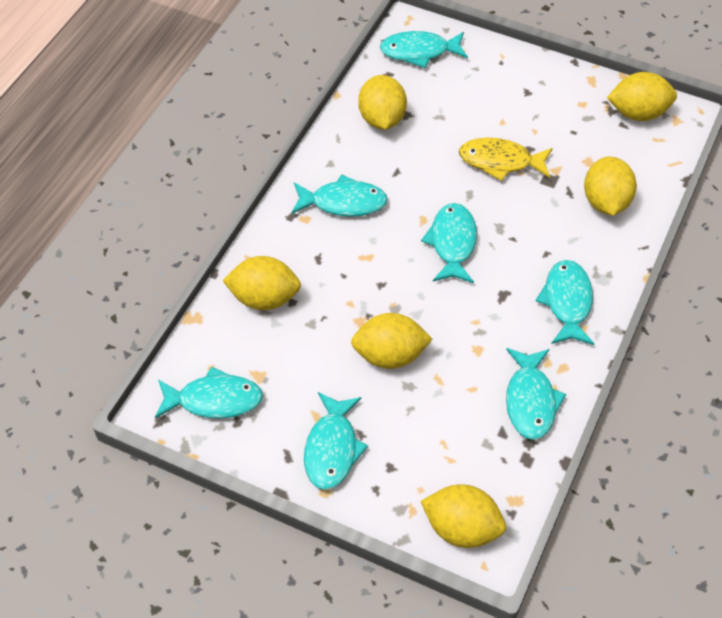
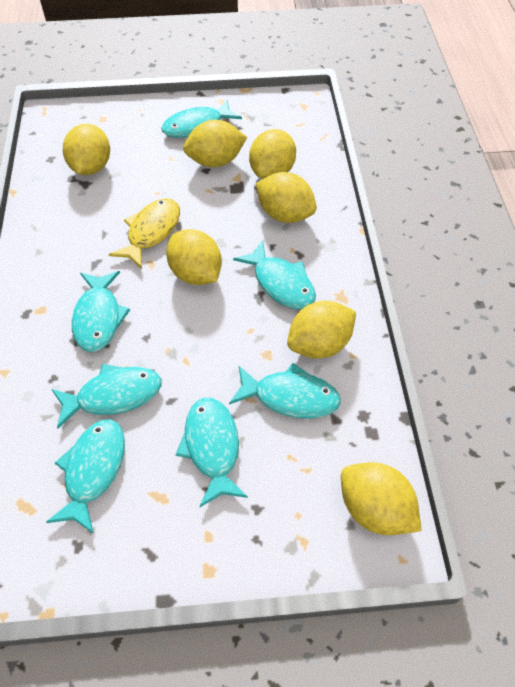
yellow lemon: [222,256,301,310] [351,313,433,369] [358,75,407,130] [421,484,506,548] [584,156,637,216] [607,72,677,121] = 6 -> [63,124,110,175] [166,229,222,285] [183,120,247,167] [249,129,296,179] [256,172,317,223] [287,301,356,359] [341,462,422,535] = 7

